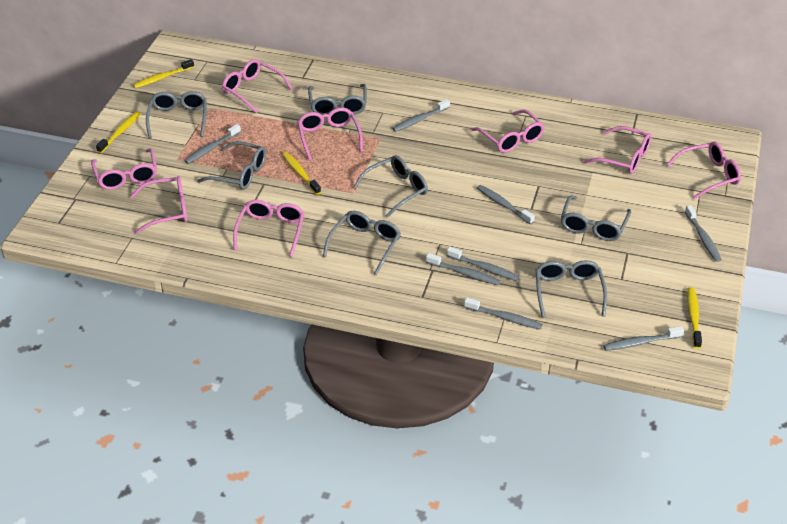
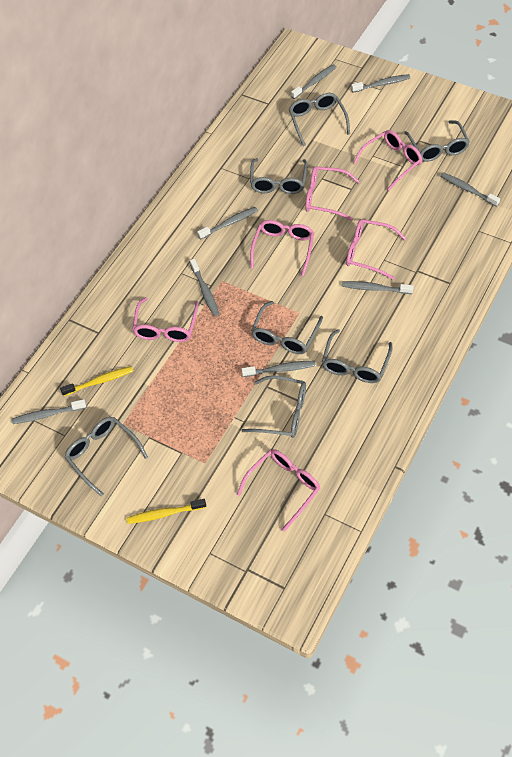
pink glasses: [91,148,157,190] [130,176,188,234] [222,59,292,113] [233,200,304,257] [297,108,363,161] [471,109,545,153] [584,126,652,174] [666,142,741,199] = 8 -> [132,297,199,342] [237,449,320,532] [250,220,314,276] [305,166,360,220] [346,219,406,280] [353,130,422,190] = 6
yellow toothbrush: [96,112,141,153] [133,59,194,88] [282,152,321,195] [687,287,702,349] = 4 -> [60,366,133,396] [127,499,206,524] = 2

